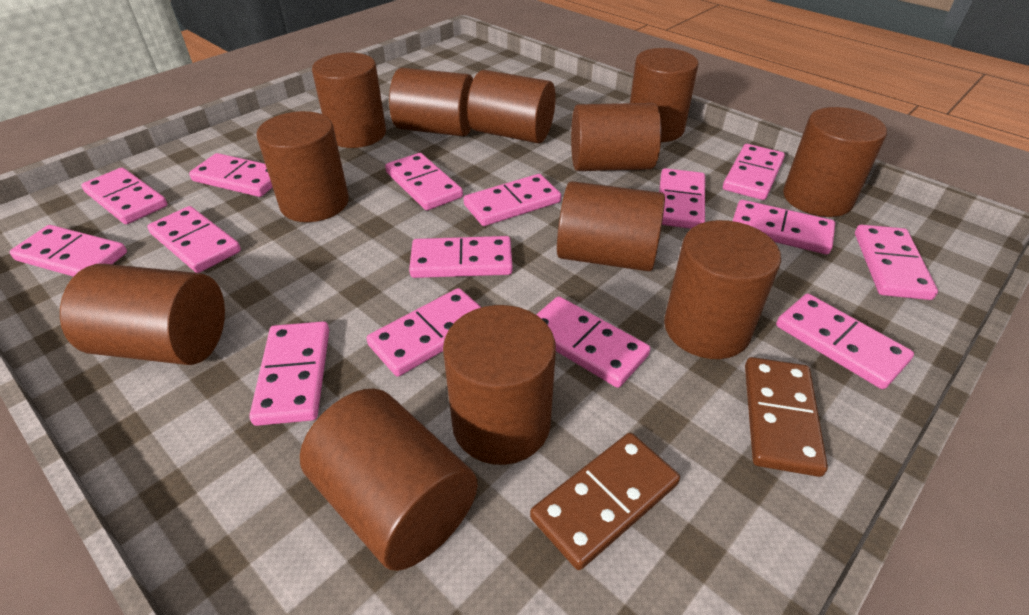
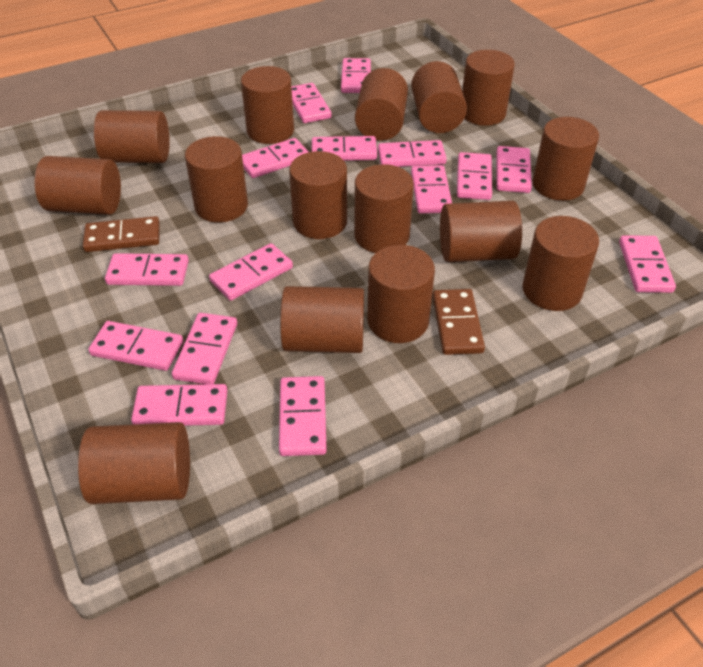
brown cylinder: [60,264,225,365] [256,111,349,222] [300,388,478,571] [312,52,386,148] [389,68,473,136] [443,305,556,465] [467,70,556,143] [557,181,665,271] [571,103,661,171] [630,48,699,142] [664,220,781,359] [783,107,887,217] = 12 -> [35,156,121,215] [78,422,190,504] [94,110,170,163] [185,136,248,223] [241,66,294,144] [280,286,364,353] [289,151,347,239] [355,68,408,141] [355,164,414,253] [367,245,435,343] [411,61,467,133] [440,201,522,262] [462,50,515,126] [522,216,599,311] [533,117,599,201] = 15

